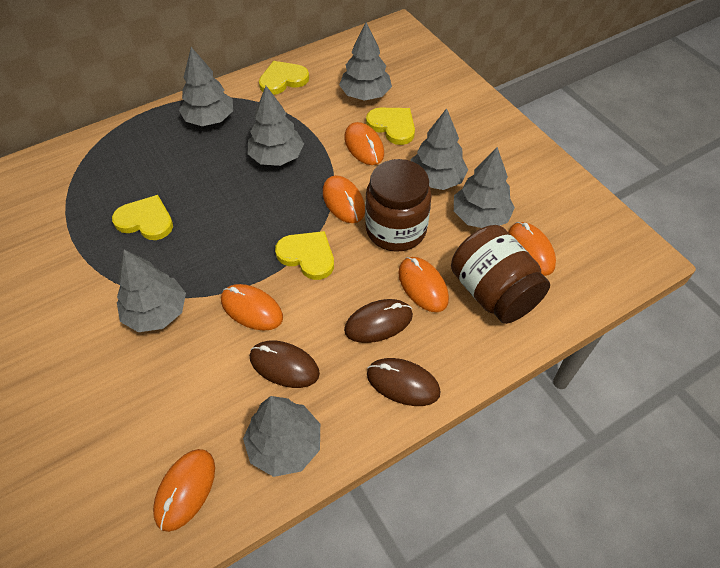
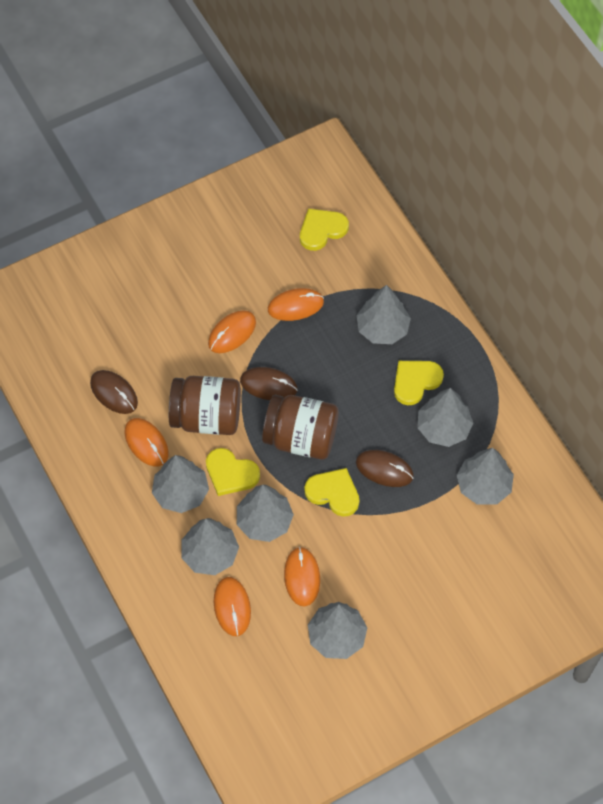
orange mouse: [153,449,215,532] [221,284,283,331] [323,175,365,223] [344,122,384,165] [399,257,449,312] [508,222,556,276] = 6 -> [124,418,169,466] [208,310,256,353] [214,577,251,636] [268,288,324,321] [284,547,320,606] = 5

